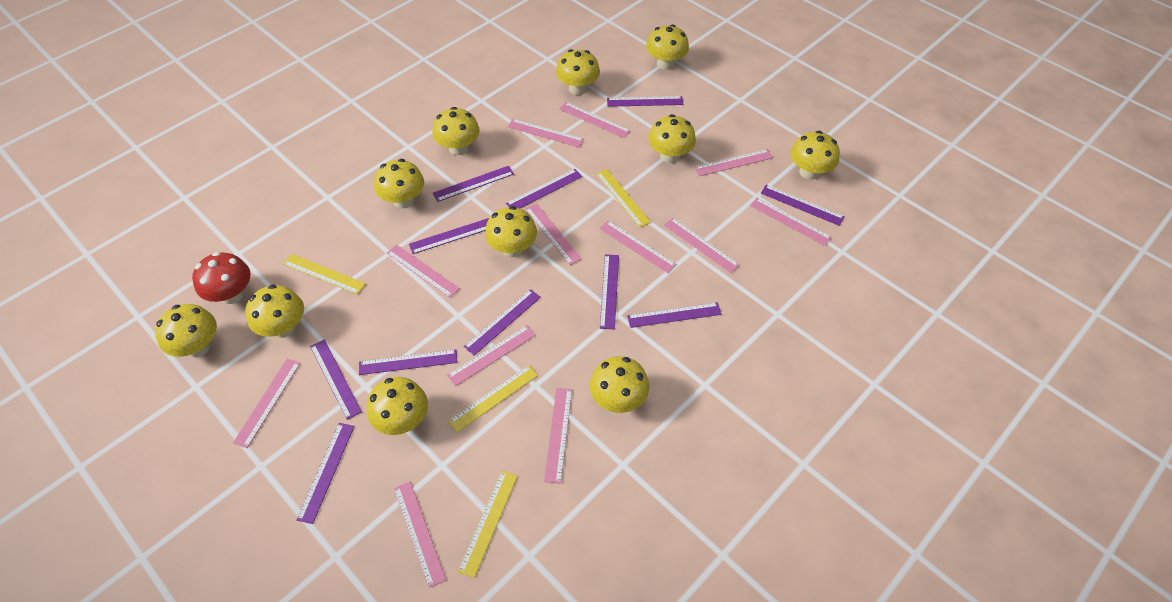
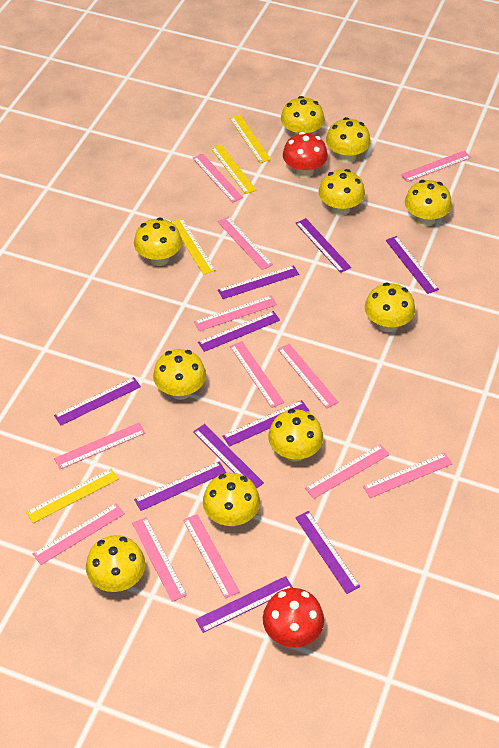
purple ruler: [296,423,354,524] [310,340,362,420] [359,349,457,375] [409,218,489,254] [433,166,514,202] [464,289,541,355] [506,169,582,208] [600,254,619,329] [607,96,683,107] [627,302,721,328] [761,185,844,226] = 11 -> [54,377,141,426] [134,461,226,511] [193,424,264,489] [196,576,293,633] [198,311,280,352] [218,265,299,299] [222,400,309,447] [295,511,360,594] [296,218,351,273] [386,236,439,294] = 10
red mushroom: [192,252,251,304] = 1 -> [263,588,324,648] [283,132,328,178] = 2
yellow mushroom: [155,304,217,357] [245,284,304,338] [366,377,428,435] [374,159,424,208] [432,107,480,155] [485,206,537,257] [556,49,600,95] [590,356,649,413] [646,24,689,70] [648,114,696,163] [790,131,840,180] = 11 -> [86,535,145,592] [134,217,182,266] [153,349,206,400] [203,473,260,527] [268,409,323,462] [281,96,325,136] [319,169,365,216] [326,117,371,163] [365,282,415,332] [405,180,452,226] = 10

